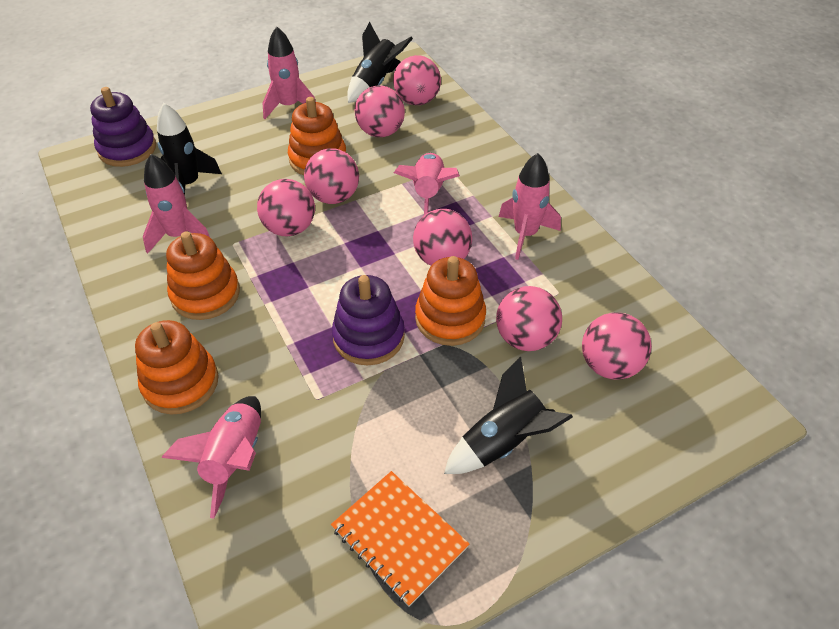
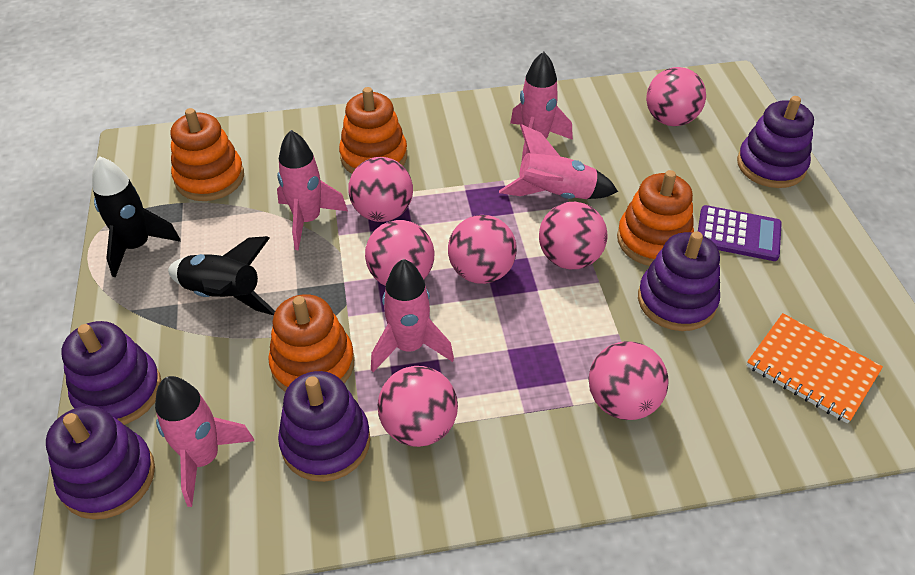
black rocket: [157,103,222,196] [347,22,413,103] [444,357,573,474] = 3 -> [92,156,180,277] [168,236,275,315] = 2
purple calculator: none = 0 -> [698,205,782,261] = 1
purple stacking toy: [90,87,156,167] [332,275,405,365] = 2 -> [46,406,155,520] [61,321,161,425] [278,371,371,482] [638,231,720,331] [737,96,814,188] = 5

